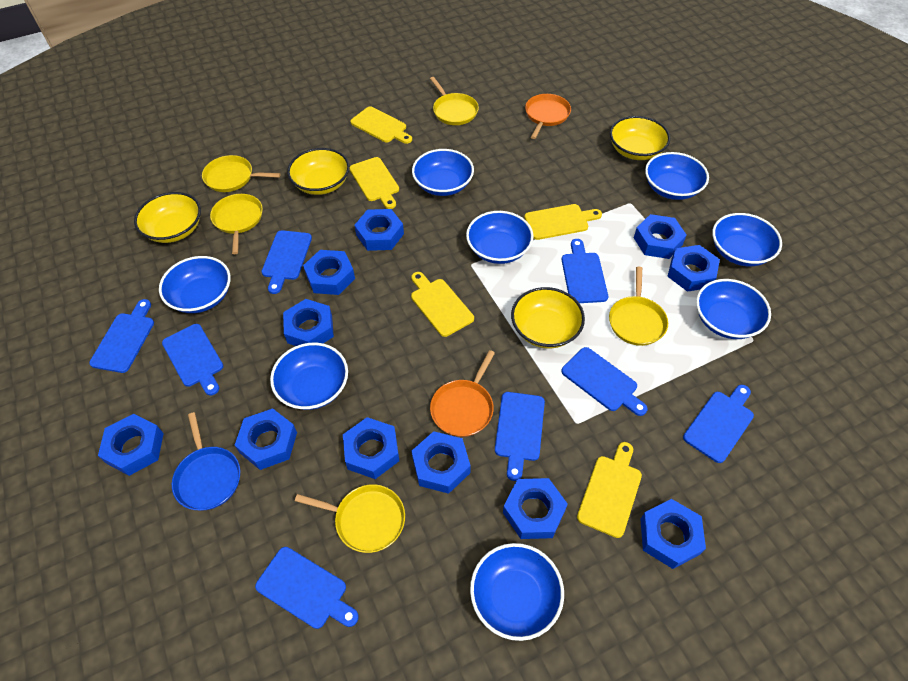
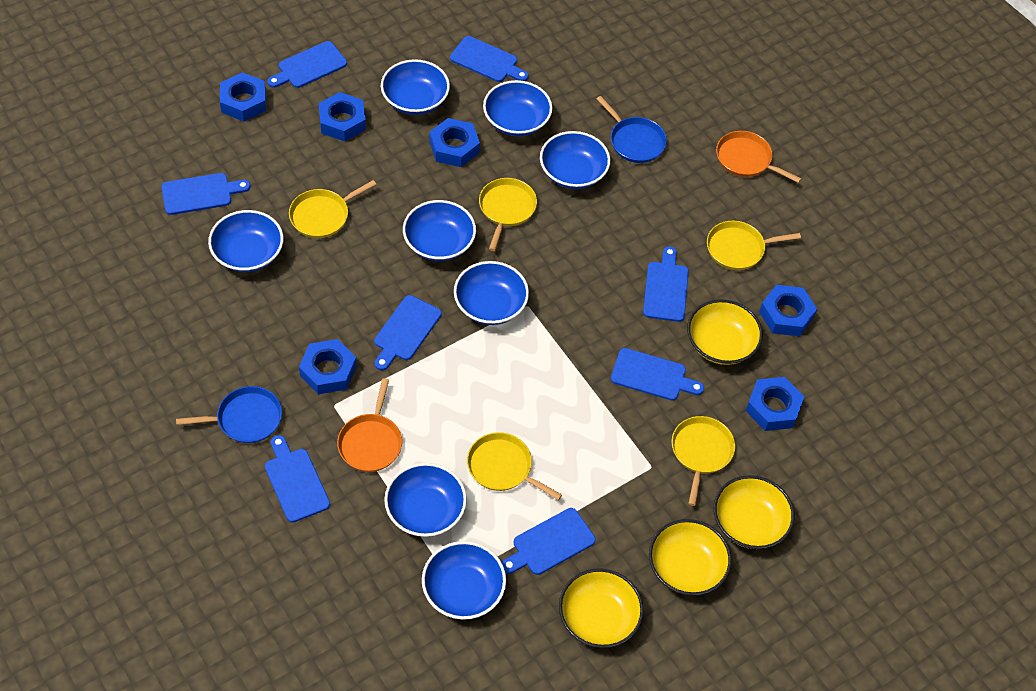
blue nut: [98,414,164,476] [235,408,297,470] [283,299,334,346] [303,250,355,295] [343,417,399,479] [354,209,404,251] [412,431,471,494] [503,478,568,539] [634,214,686,259] [640,499,706,569] [667,245,720,292] = 11 -> [220,72,266,122] [299,339,357,394] [318,92,366,141] [430,118,480,167] [746,377,804,431] [759,285,817,336] = 6
blue pan: [172,412,240,511] = 1 -> [176,386,282,443] [597,96,667,163] = 2
yellow cutting board: [349,157,399,209] [350,106,412,144] [411,272,474,337] [524,204,602,240] [577,442,642,538] = 5 -> none = 0

